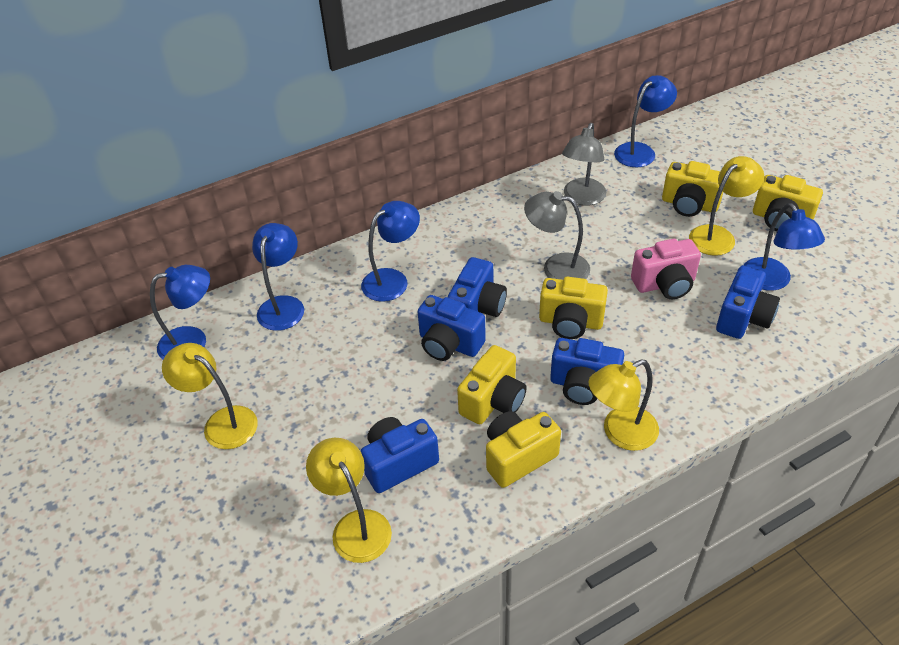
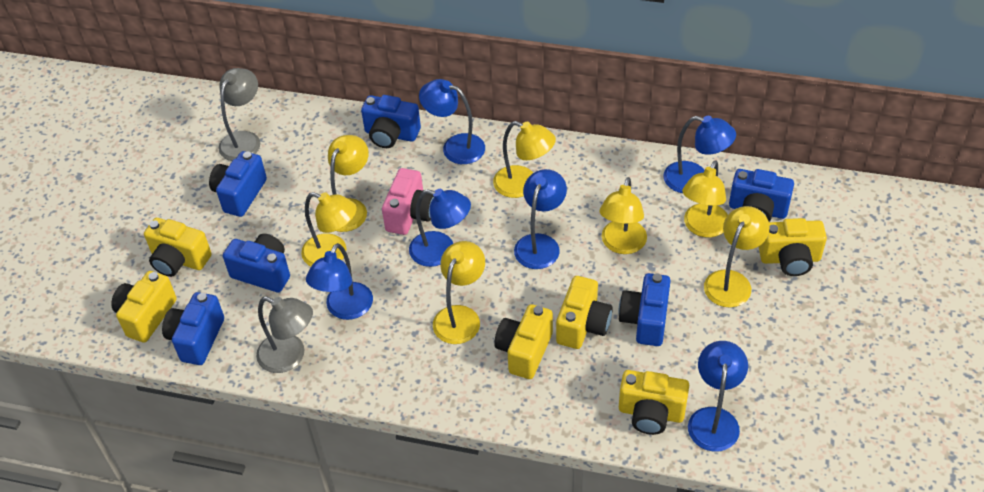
blue camera: [361,417,439,493] [418,295,486,361] [448,257,507,317] [550,338,624,405] [716,265,780,339] = 5 -> [162,292,224,365] [209,151,267,217] [223,234,290,292] [361,95,421,148] [618,273,671,346] [729,169,794,222] = 6
blue lamp: [150,265,210,360] [252,223,304,331] [361,201,420,302] [614,75,677,167] [744,203,825,291] = 5 -> [306,243,373,320] [409,189,471,267] [419,79,485,164] [514,169,567,269] [663,116,736,193] [688,341,748,452] = 6
yellow camera: [457,345,527,424] [486,411,561,488] [539,277,608,339] [662,161,723,217] [753,175,823,231] = 5 -> [111,271,177,343] [144,218,212,277] [494,304,553,379] [556,276,613,349] [619,370,689,435] [758,218,827,276] = 6
yellow lamp: [162,343,258,449] [306,438,392,563] [588,360,659,451] [689,156,764,256] = 4 -> [301,192,357,266] [328,135,369,232] [433,241,485,344] [493,121,556,198] [599,177,647,254] [682,160,728,237] [704,206,769,307] = 7

